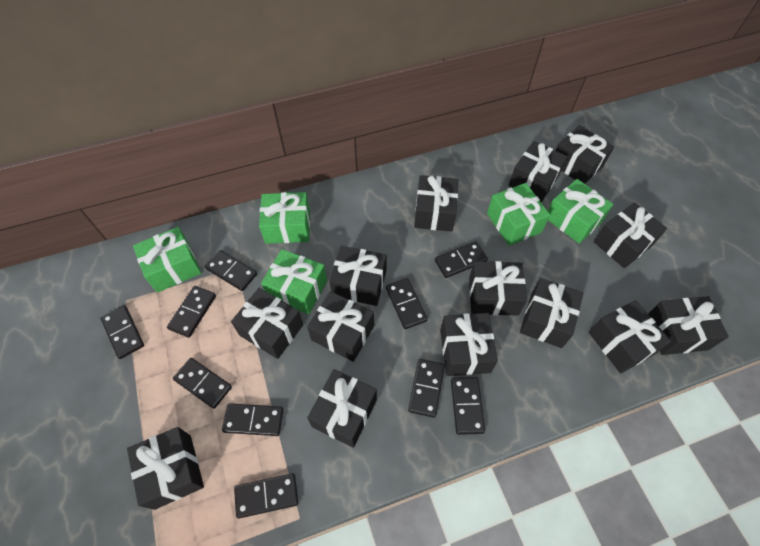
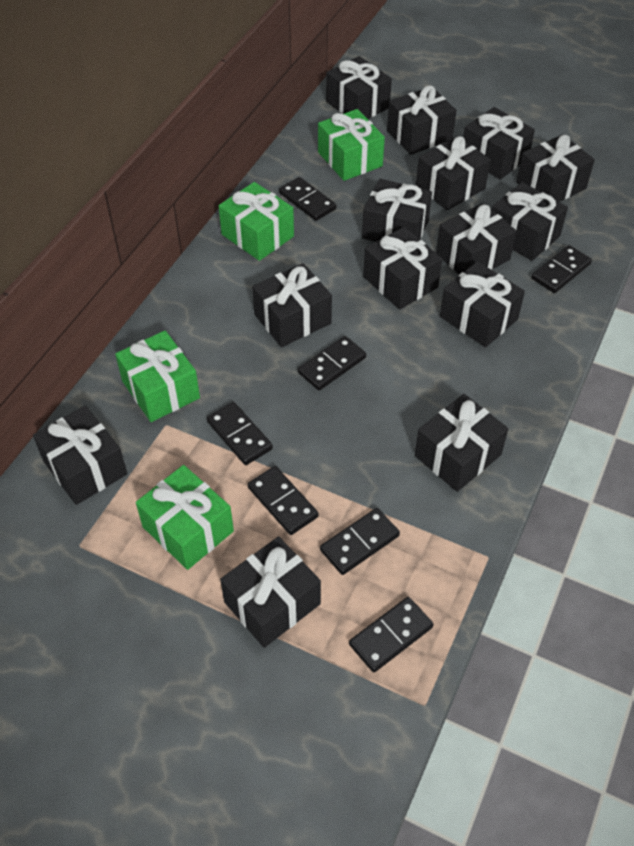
black domino: [101,305,144,359] [167,286,216,338] [173,358,232,409] [205,250,257,291] [222,403,283,436] [234,473,298,518] [386,278,428,329] [408,359,445,418] [435,241,488,278] [451,377,485,435] = 10 -> [207,402,273,465] [248,466,319,535] [279,177,336,221] [298,336,366,390] [320,508,400,575] [349,597,434,672] [532,245,592,293] = 7
green gift: [133,227,201,293] [259,192,310,244] [261,249,327,314] [487,183,550,246] [548,179,614,244] = 5 -> [115,331,200,422] [136,465,234,570] [219,182,294,261] [318,109,385,181] = 4

